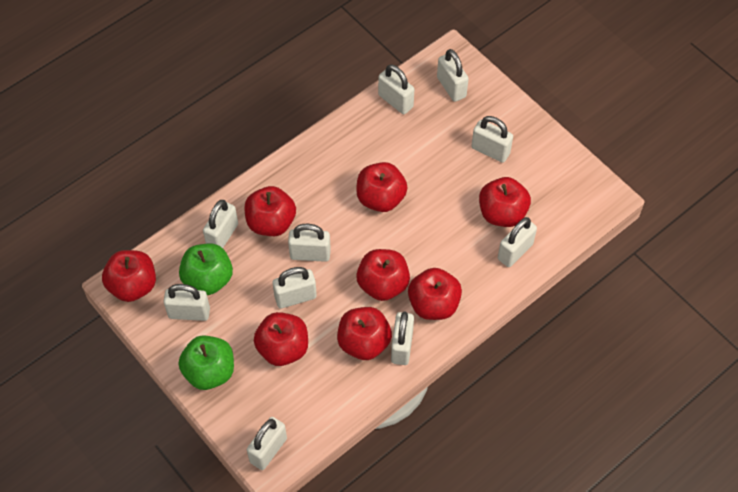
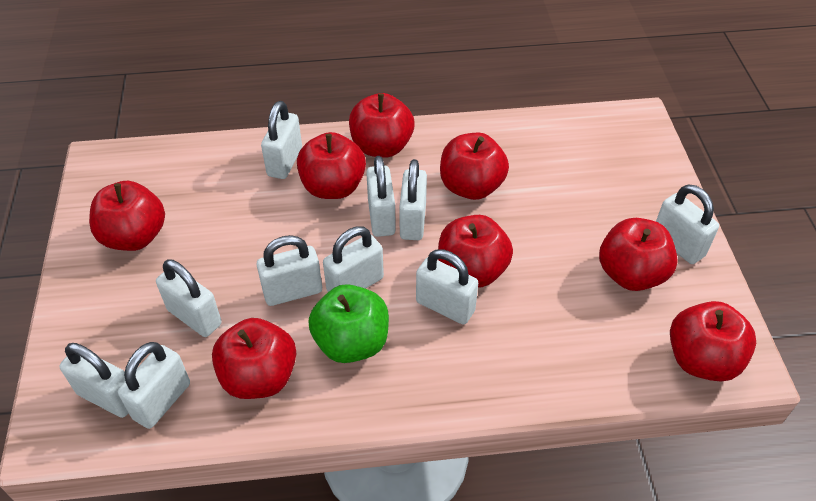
green apple: [178,335,234,390] [179,244,233,295] = 2 -> [308,284,389,363] = 1

